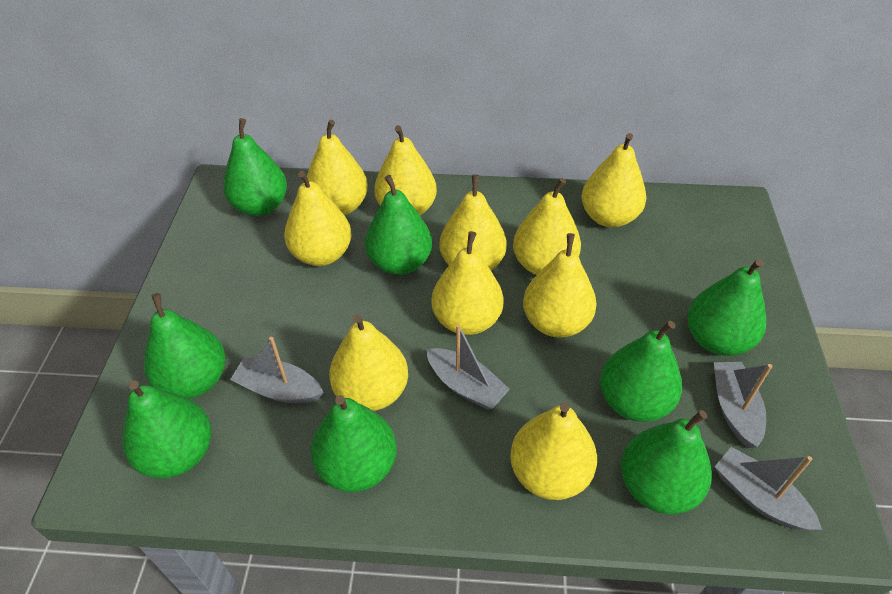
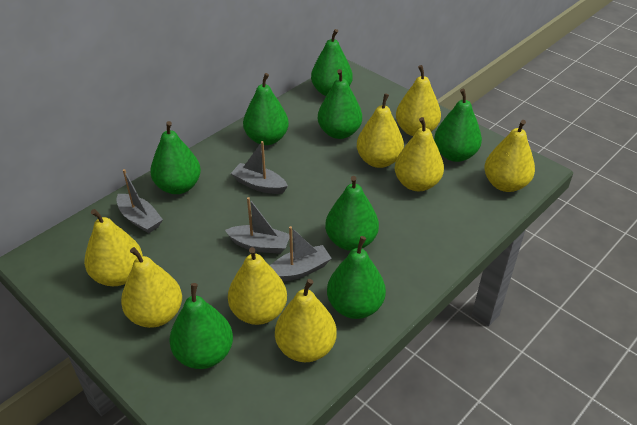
yellow pear: [284,171,352,266] [307,120,368,215] [329,314,408,411] [374,125,437,215] [432,231,504,335] [439,174,506,270] [510,402,597,500] [513,178,581,275] [523,233,597,338] [581,133,646,228] = 10 -> [84,209,143,286] [121,247,182,328] [228,247,287,325] [275,279,337,362] [357,93,404,168] [394,117,444,191] [396,65,441,136] [484,120,535,192] = 8

